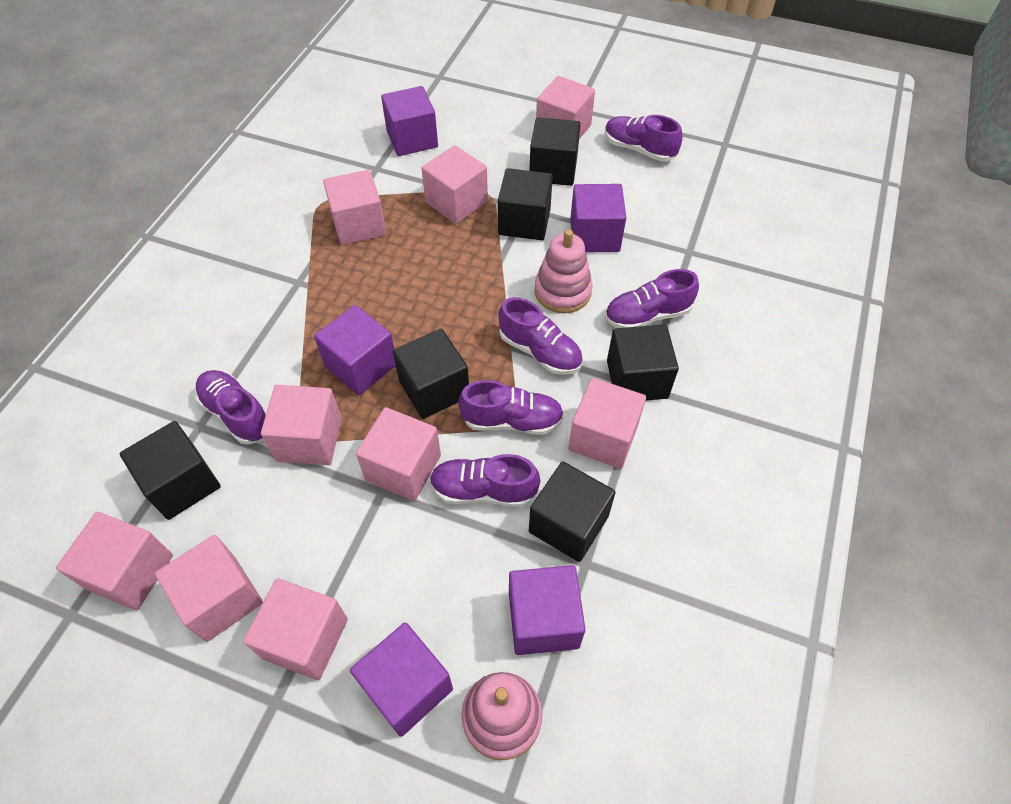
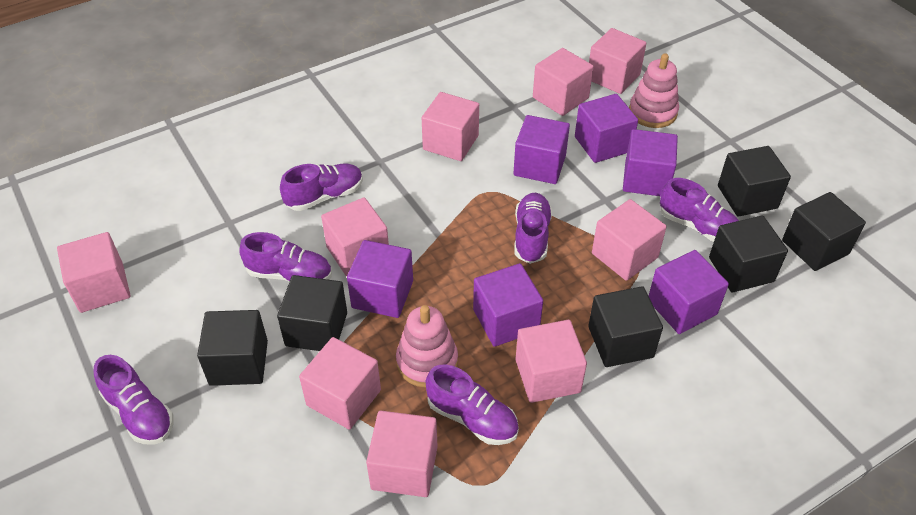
purple cube: [314,305,396,395] [350,623,453,737] [381,86,438,156] [509,565,586,655] [570,184,626,252] = 5 -> [347,240,413,318] [473,263,543,347] [513,115,570,184] [575,94,638,163] [623,129,678,196] [649,250,729,334] = 6

